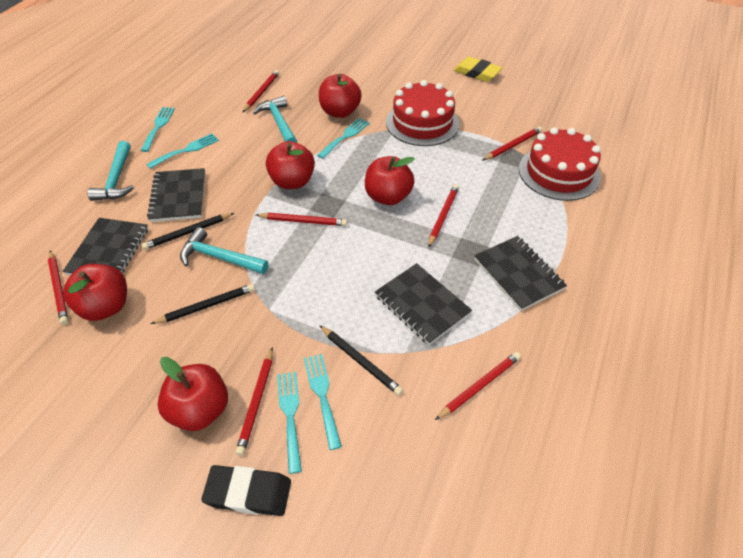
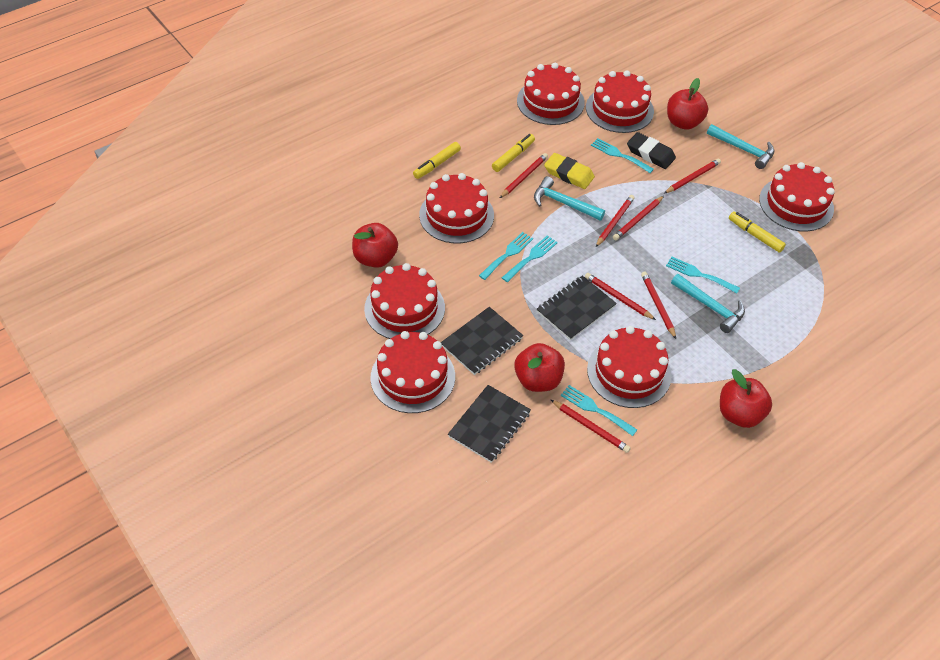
black notebook: [63,218,148,275] [147,168,205,222] [375,263,472,345] [474,236,567,311] = 4 -> [441,307,523,375] [448,385,531,463] [537,276,617,340] = 3
black pencil: [141,213,234,250] [151,284,255,324] [320,326,403,396] = 3 -> none = 0
red apple: [63,264,127,321] [157,357,228,431] [266,141,315,189] [319,74,361,118] [365,156,415,205] = 5 -> [352,223,398,268] [514,343,565,392] [667,78,708,130] [720,369,772,428] = 4
red cake: [386,80,459,146] [519,127,601,201] = 2 -> [364,263,445,339] [370,331,455,413] [419,173,494,243] [517,63,585,125] [586,70,654,133] [587,326,672,408] [759,162,835,232] = 7
yellow marker: none = 0 -> [413,142,461,179] [492,134,535,172] [729,212,786,253] = 3

